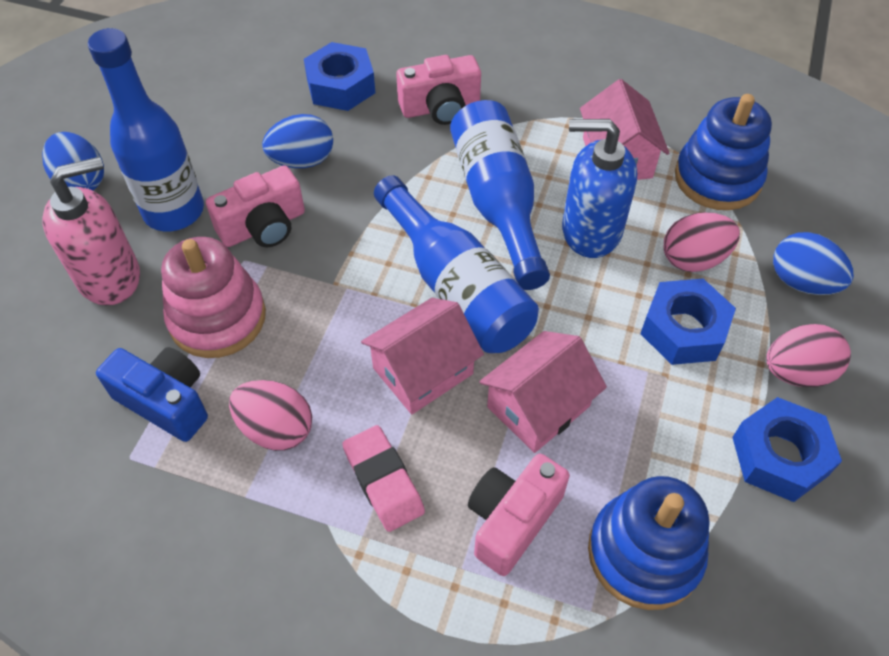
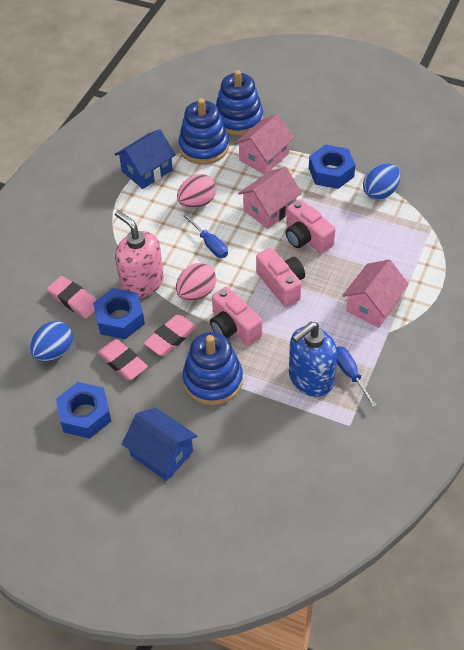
blue bottle: [88,28,204,232] [374,175,539,353] [450,100,550,290] = 3 -> none = 0
blue camera: [96,347,208,442] = 1 -> none = 0
blue egg: [42,132,104,191] [262,114,333,168] [773,232,854,295] = 3 -> [30,321,73,362] [363,164,400,200] = 2
blue house: none = 0 -> [115,129,175,189] [122,408,197,481] = 2
blue screwdriver: none = 0 -> [183,213,228,258] [337,346,377,407] = 2
blue stacking toy: [588,476,709,610] [675,94,772,210] = 2 -> [178,98,229,164] [182,332,243,405] [216,70,263,136] = 3
pink egg: [229,380,312,451] [664,212,740,272] [766,324,851,387] = 3 -> [176,263,216,301] [177,174,216,208] = 2
pink eraser: [342,425,425,532] = 1 -> [47,276,97,319] [97,339,148,380] [144,315,197,356] = 3
pink stacking toy: [161,237,266,358] = 1 -> none = 0

